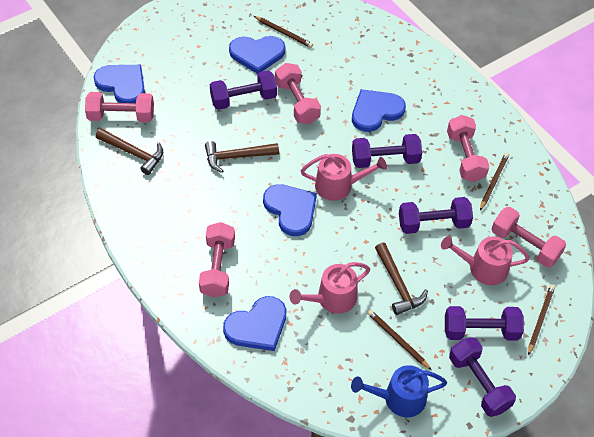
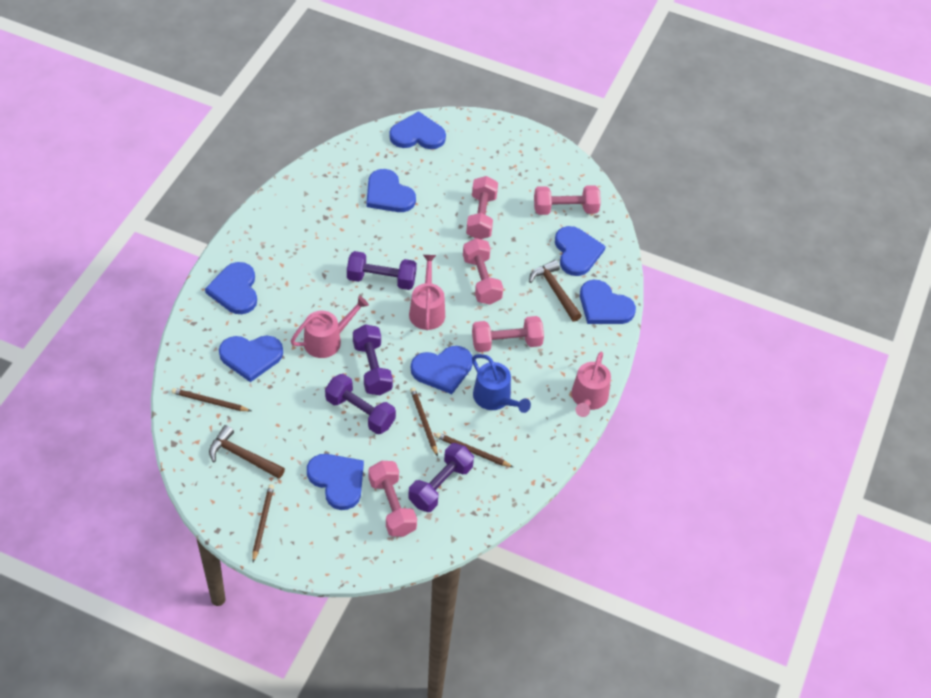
blue heart: [94,65,145,103] [223,296,286,351] [229,36,285,74] [263,184,317,236] [352,89,406,132] = 5 -> [205,262,257,314] [219,336,283,382] [307,454,364,510] [367,169,416,212] [389,111,446,149] [411,346,473,394] [555,226,606,276] [580,280,636,324] = 8
brown hammer: [96,128,163,175] [205,141,279,173] [375,243,428,315] = 3 -> [209,425,285,479] [529,260,582,322] = 2
purple dumbbell: [210,70,277,110] [352,134,422,168] [399,197,473,234] [445,306,524,341] [449,337,516,417] = 5 -> [325,374,396,434] [347,251,417,290] [353,324,393,395] [408,443,474,512] = 4

